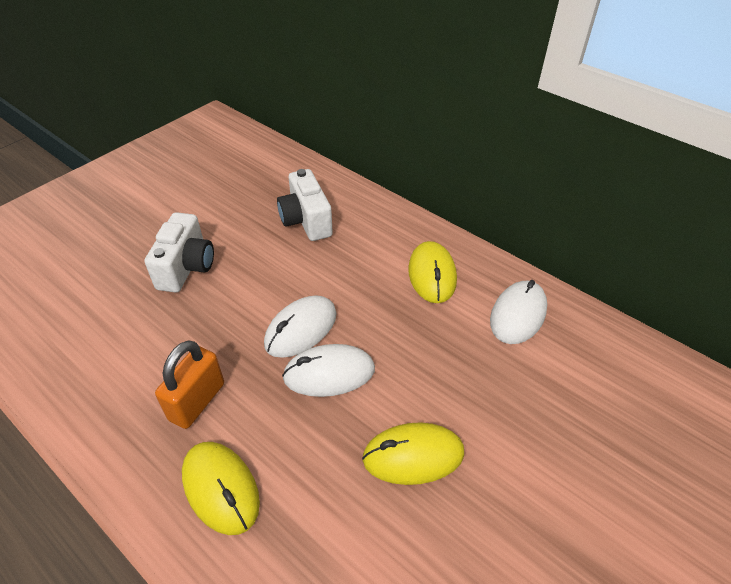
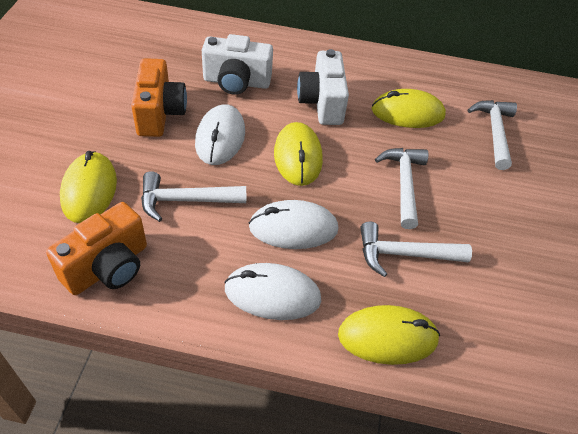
orange camera: none = 0 -> [46,202,147,295] [131,58,187,137] = 2
orange padlock: [155,340,224,429] = 1 -> none = 0
white hammer: none = 0 -> [141,171,246,222] [360,222,472,277] [375,148,428,229] [468,100,517,170] = 4
yellow mouse: [182,442,260,535] [362,423,464,485] [408,241,457,303] = 3 -> [60,151,117,223] [274,122,323,186] [338,305,440,365] [371,89,446,128] = 4

